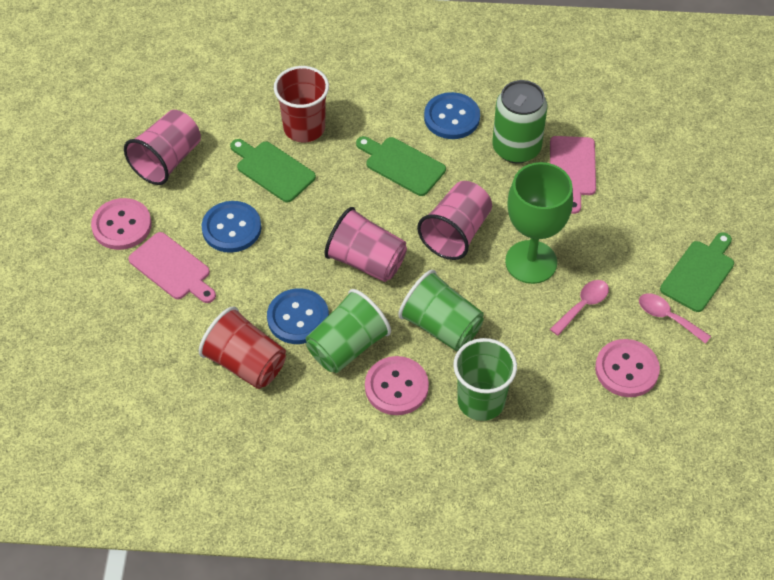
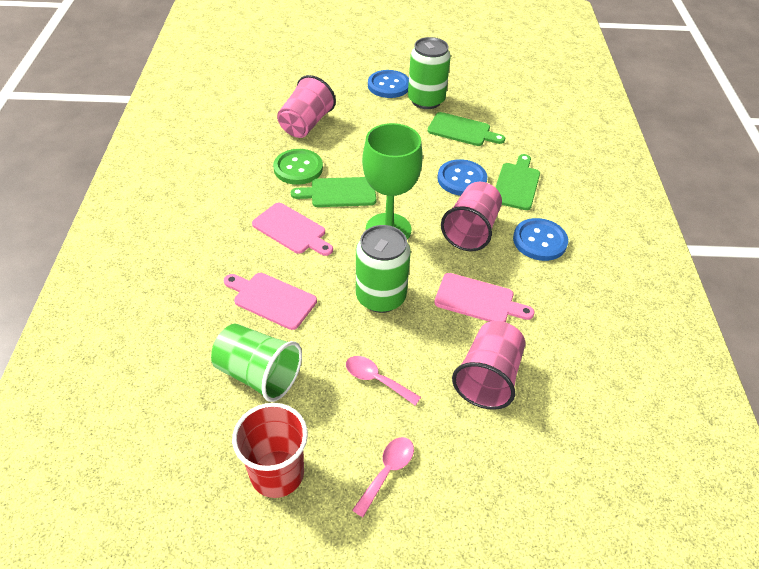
green button: none = 0 -> [273,149,323,185] = 1
green can: [492,80,548,163] = 1 -> [356,225,411,313] [408,37,451,109] = 2
green cup: [306,289,391,373] [398,270,484,351] [453,338,517,421] = 3 -> [211,324,302,402] = 1
pink button: [91,198,152,250] [365,356,429,415] [595,339,660,397] = 3 -> none = 0
pink cutting board: [128,232,216,303] [550,136,596,214] = 2 -> [224,273,317,330] [252,203,333,256] [434,273,534,322] = 3
red cup: [199,307,286,389] [274,66,329,142] = 2 -> [232,403,308,498] = 1

